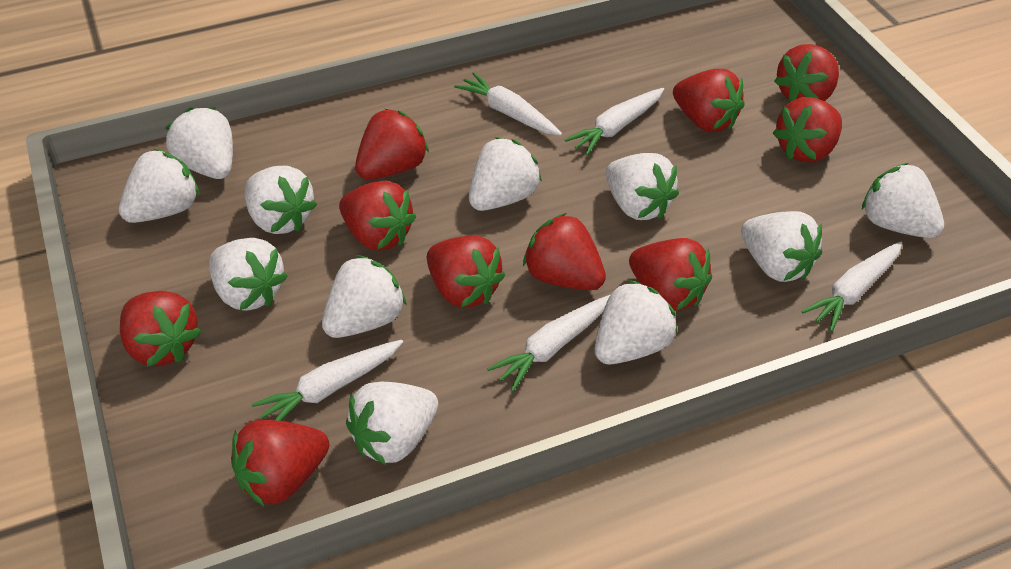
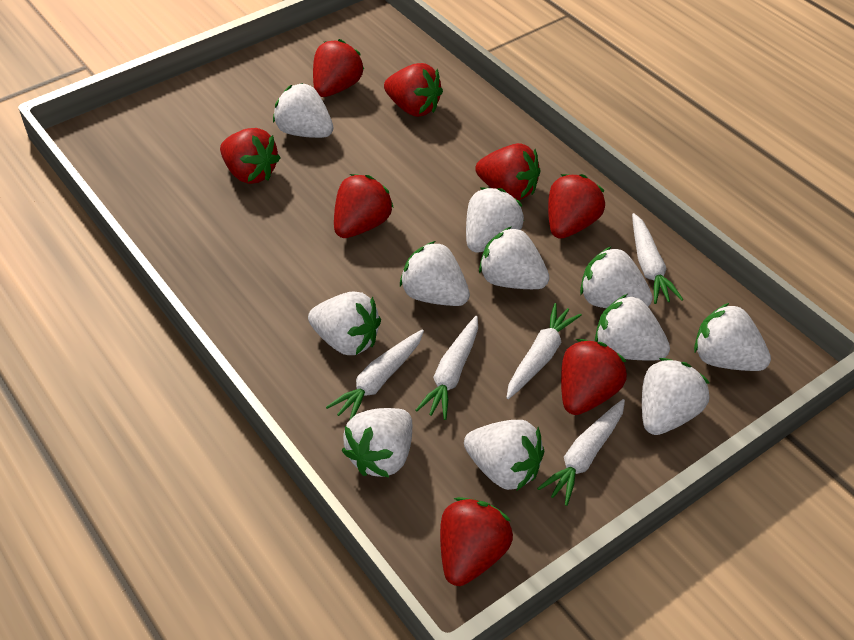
red strawberry: [120,291,202,367] [231,420,329,506] [339,181,416,251] [355,109,429,179] [427,235,505,308] [523,213,606,290] [629,238,712,311] [673,69,745,132] [773,97,842,162] [774,44,839,102] = 10 -> [220,128,280,184] [313,39,364,97] [334,174,394,238] [384,63,443,117] [440,497,513,586] [475,143,540,200] [548,174,605,239] [561,339,627,415] = 8

